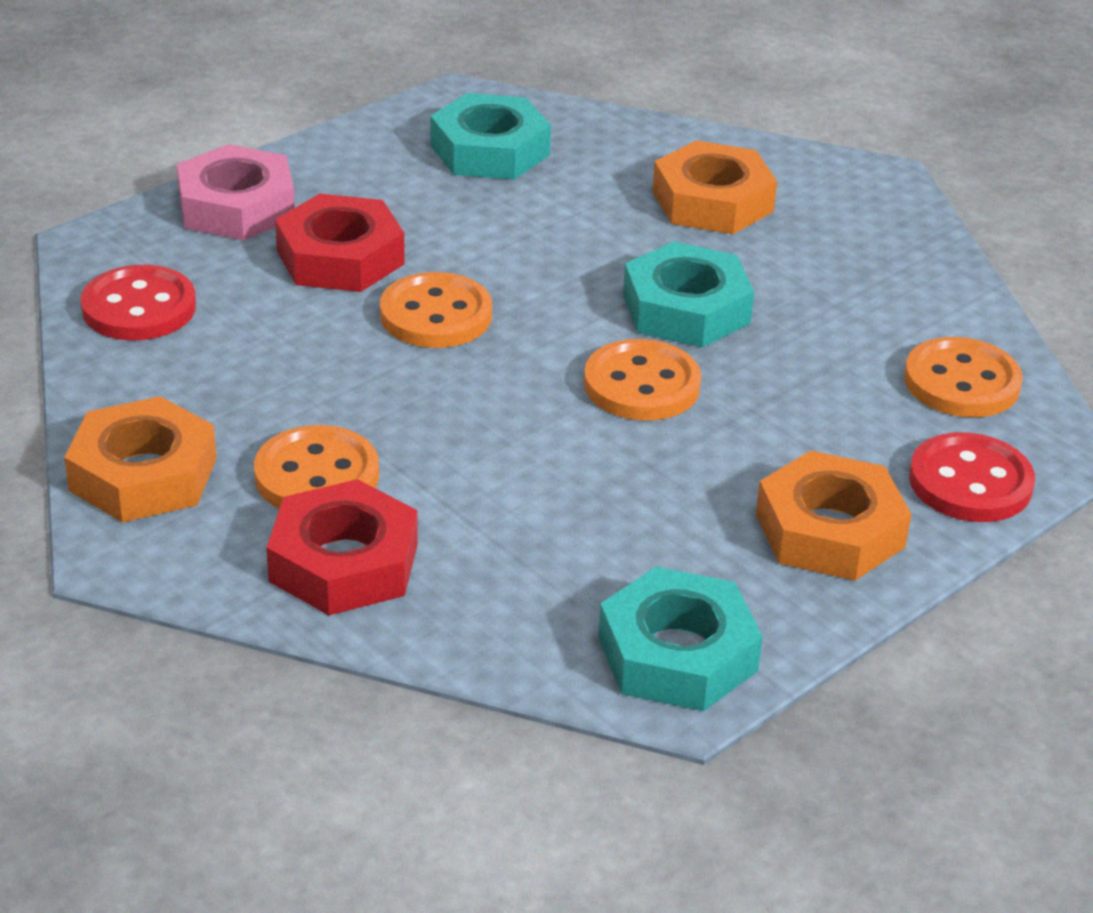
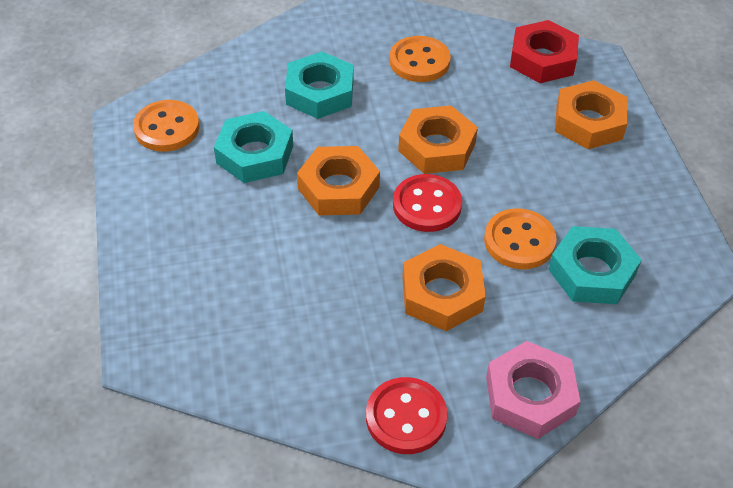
orange button: [254,425,379,509] [380,272,492,348] [584,339,701,421] [904,337,1023,417] = 4 -> [133,100,200,152] [390,36,451,82] [484,208,557,269] = 3
orange nut: [64,396,217,522] [652,140,777,234] [756,450,911,581] = 3 -> [297,146,380,215] [398,106,478,174] [402,244,486,331] [555,80,627,149] = 4
red nut: [267,479,418,615] [275,194,405,292] = 2 -> [510,20,579,83] = 1

